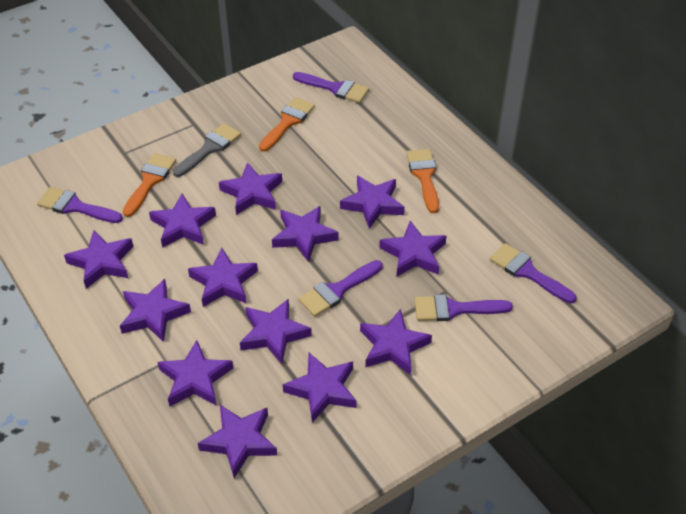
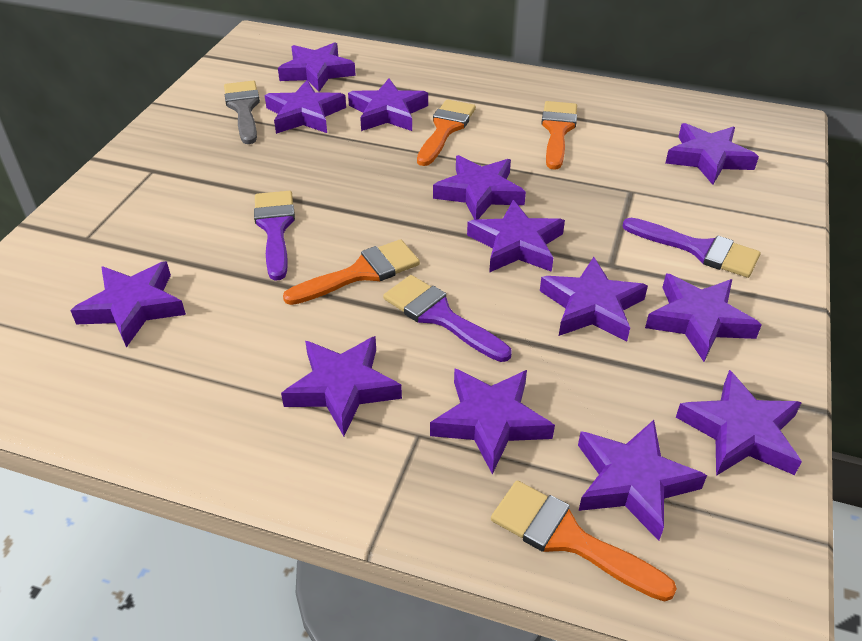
orange brush: [123,153,176,217] [259,97,315,152] [406,149,439,213] = 3 -> [283,239,420,305] [417,99,476,166] [491,480,677,601] [541,101,577,170] = 4
purple brush: [37,187,123,223] [293,72,369,103] [298,260,383,317] [414,294,513,321] [490,243,577,303] = 5 -> [254,191,295,281] [383,275,511,362] [623,218,760,278] = 3

